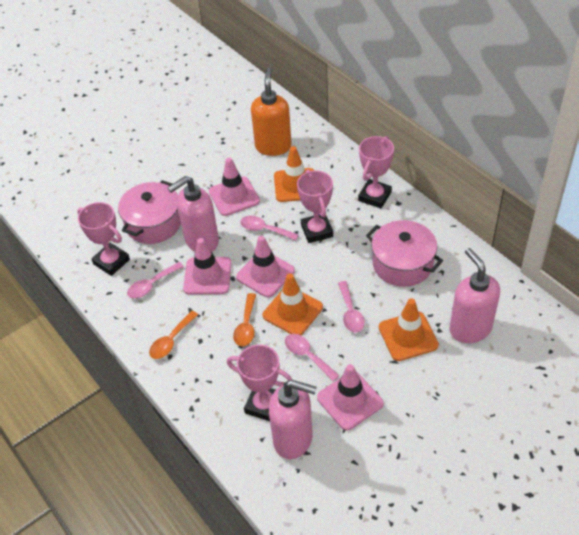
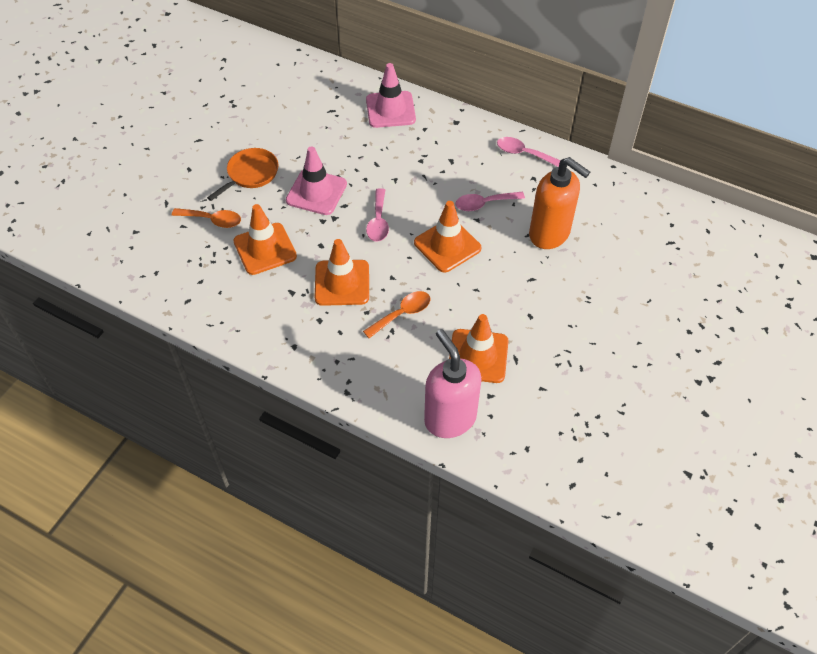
orange pan: none = 0 -> [207,148,278,201] = 1
orange traffic cone: [263,273,323,335] [274,146,315,202] [379,298,439,361] = 3 -> [233,204,297,275] [315,239,369,306] [414,201,482,273] [449,314,508,383] = 4
pink pot: [118,180,181,244] [366,220,443,287] = 2 -> none = 0
pink soap dispenser: [167,176,219,252] [269,380,317,459] [449,248,500,343] = 3 -> [424,329,482,438] = 1
pink spoon: [127,262,184,299] [240,216,299,241] [285,334,340,382] [338,281,365,332] = 4 -> [366,188,389,242] [456,192,525,211] [497,137,560,167] = 3
pink traffic cone: [183,238,231,295] [209,158,260,216] [236,236,295,297] [317,364,384,430] = 4 -> [286,146,347,215] [366,63,416,128] = 2
pink trophy: [77,202,130,276] [227,345,292,421] [297,170,333,243] [358,136,394,208] = 4 -> none = 0

